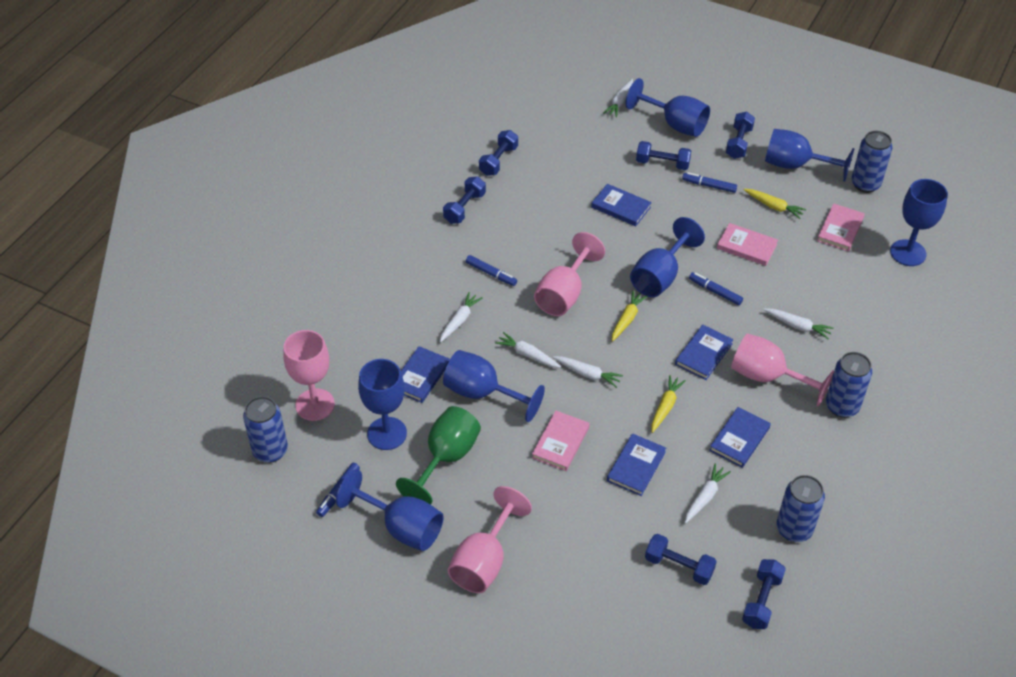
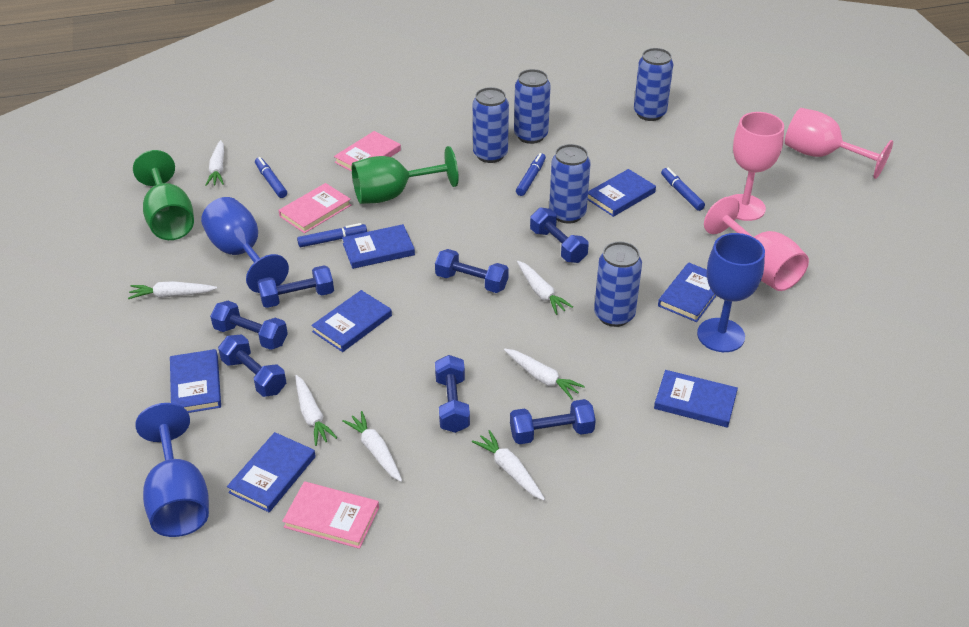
blue book: [401,346,450,403] [591,184,652,226] [607,433,666,496] [675,325,734,380] [709,407,771,468] = 5 -> [170,349,221,413] [227,432,316,512] [311,290,392,352] [342,224,415,269] [588,169,656,217] [654,370,738,428] [658,262,717,322] = 7
blue can: [243,396,288,463] [776,475,825,542] [826,352,872,418] [851,131,893,193] = 4 -> [473,87,509,163] [514,69,551,144] [549,144,591,224] [594,242,642,327] [634,48,673,121] = 5
blue dumbbell: [443,176,486,224] [479,130,518,176] [636,141,691,170] [645,534,717,585] [726,111,755,159] [742,559,786,629] = 6 -> [210,301,288,350] [218,334,286,397] [257,265,334,308] [435,249,509,293] [435,355,470,433] [510,399,596,444] [530,208,589,263] = 7
blue goblet: [336,469,444,551] [358,359,407,450] [443,350,545,422] [625,78,710,137] [630,217,705,297] [765,129,855,181] [890,179,948,266] = 7 -> [136,403,209,537] [201,197,289,293] [697,233,765,352] = 3
green goblet: [396,406,481,505] = 1 -> [133,150,194,240] [352,146,459,204] = 2
pink goblet: [283,330,335,421] [448,486,532,593] [534,232,605,316] [731,333,834,407] = 4 -> [704,196,809,291] [731,112,784,221] [785,108,893,179] = 3
white carrot: [440,292,483,342] [495,332,561,368] [553,356,623,388] [603,79,633,117] [685,463,731,523] [763,308,833,339] = 6 -> [128,281,217,299] [205,140,224,186] [295,375,337,446] [342,411,402,482] [472,430,545,500] [504,349,585,399] [517,261,573,315] = 7
yellow carrot: [612,290,648,342] [651,375,686,433] [743,189,806,219] = 3 -> none = 0

